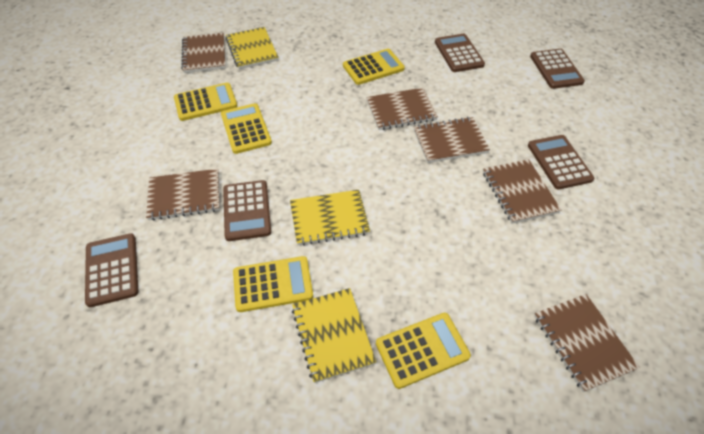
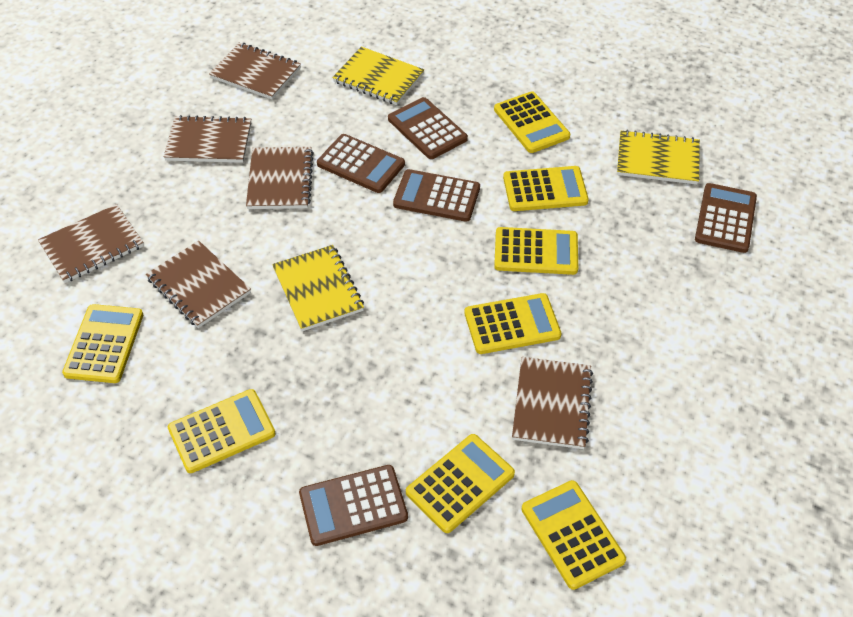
yellow calculator: [174,83,237,121] [221,103,272,154] [233,256,313,312] [343,49,405,85] [376,313,471,389] = 5 -> [62,304,143,383] [168,389,276,473] [406,434,515,533] [464,293,562,354] [494,91,570,153] [494,227,578,275] [503,166,589,211] [522,480,626,590] = 8

